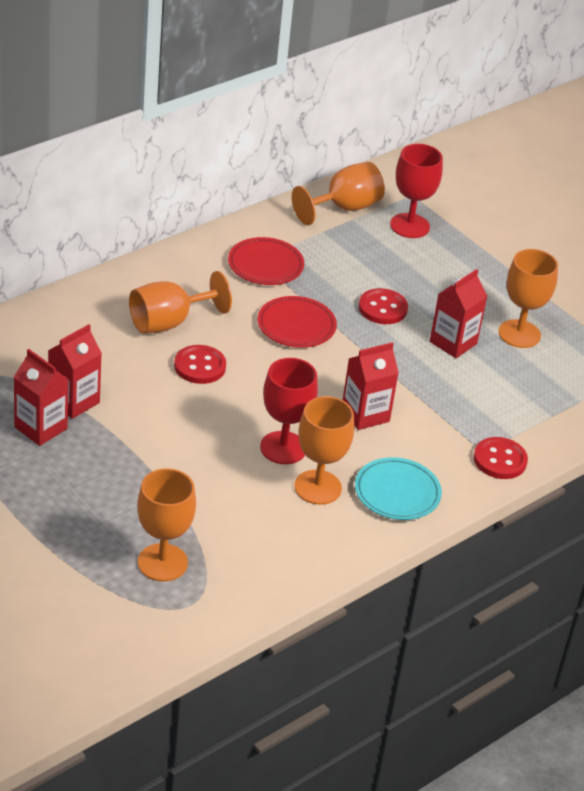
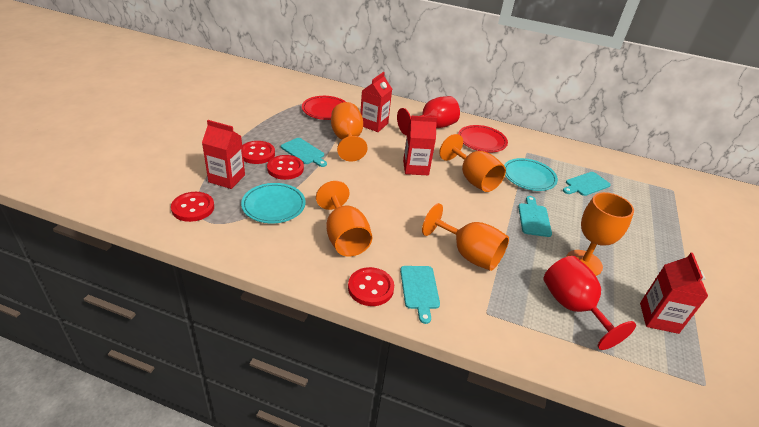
red button: [174,345,226,384] [359,288,408,324] [474,437,528,479] = 3 -> [171,192,214,222] [242,141,275,164] [267,155,304,180] [348,267,394,306] = 4
turquoise cutting board: none = 0 -> [281,138,327,167] [400,266,440,324] [518,196,552,237] [563,172,611,196] = 4
turquoise plate: [355,457,442,520] = 1 -> [241,183,305,223] [504,158,558,191] = 2

